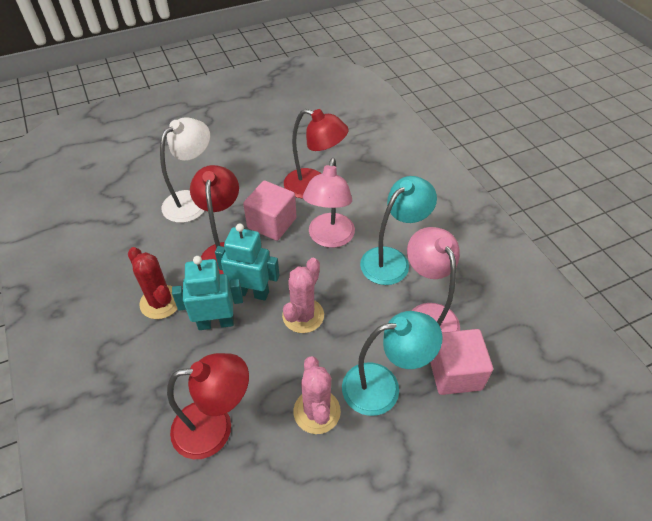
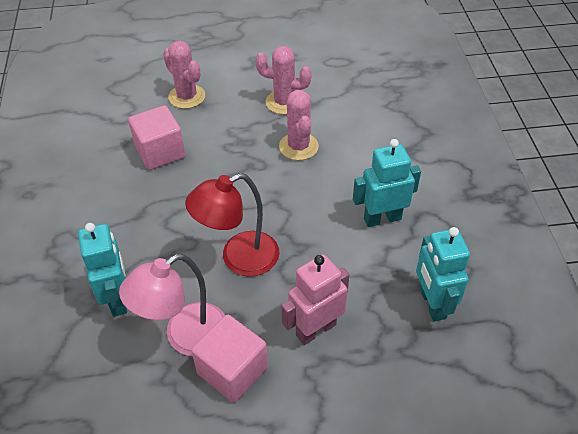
pink cactus: [282,258,324,333] [293,356,341,434] = 2 -> [163,41,205,109] [255,46,312,115] [279,90,319,160] = 3
pink lamp: [303,158,355,248] [407,227,460,332] = 2 -> [119,254,225,356] = 1
pink robot: none = 0 -> [281,254,349,345] = 1
red cactus: [128,247,177,319] = 1 -> none = 0
red lamp: [167,353,249,459] [190,165,239,274] [284,109,349,199] = 3 -> [185,173,280,277] = 1
turquoise lamp: [342,311,443,416] [360,176,437,285] = 2 -> none = 0
turquoise robot: [172,256,243,330] [215,223,280,301] = 2 -> [78,223,127,317] [353,139,421,227] [416,227,470,322] = 3
white lamp: [160,117,210,223] = 1 -> none = 0

